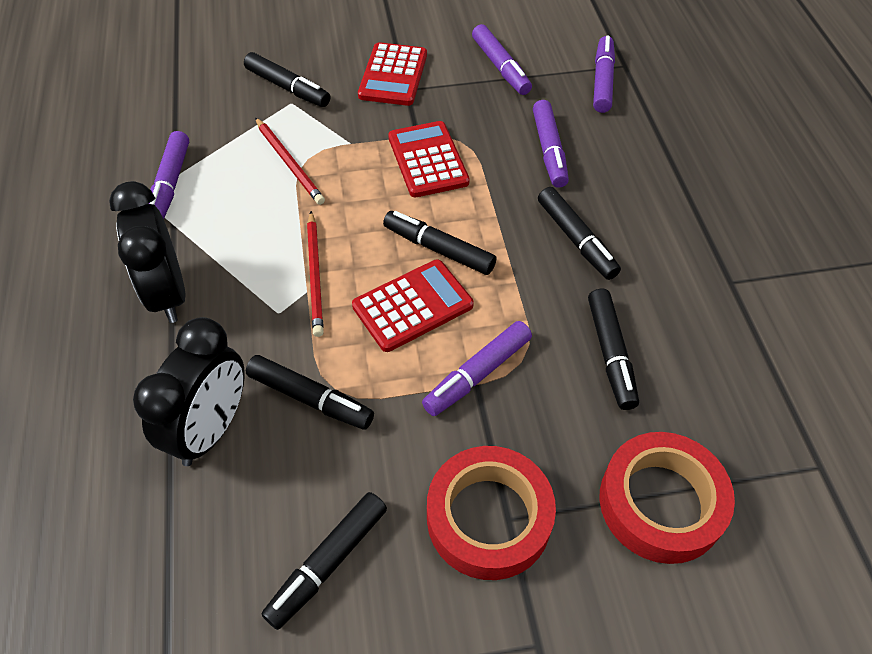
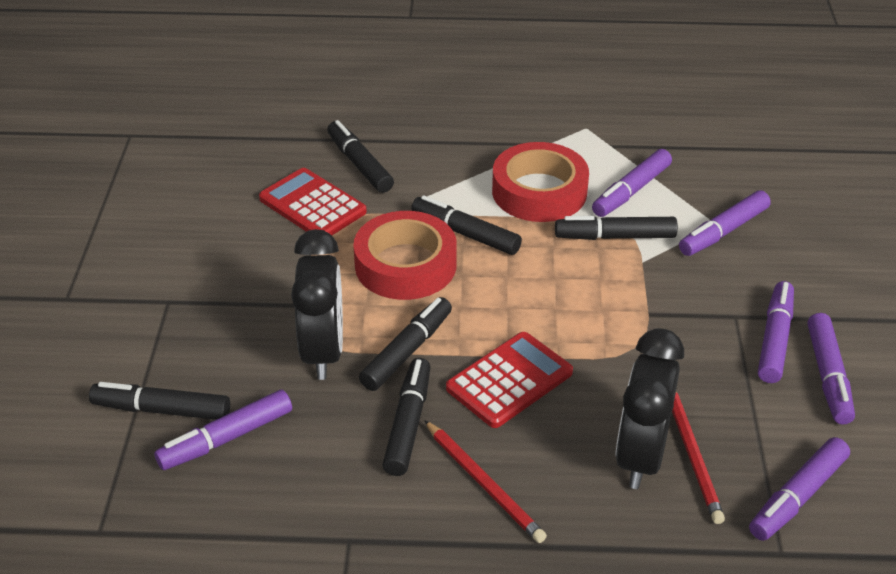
purple marker: [148,131,189,219] [422,321,532,416] [472,24,532,95] [533,100,569,188] [593,36,615,113] = 5 -> [154,390,292,470] [592,149,672,217] [679,190,771,256] [749,437,850,541] [758,281,794,383] [807,313,855,425] = 6
red calculator: [352,259,474,352] [358,42,427,106] [388,121,470,197] = 3 -> [259,168,367,235] [446,332,573,428] = 2

